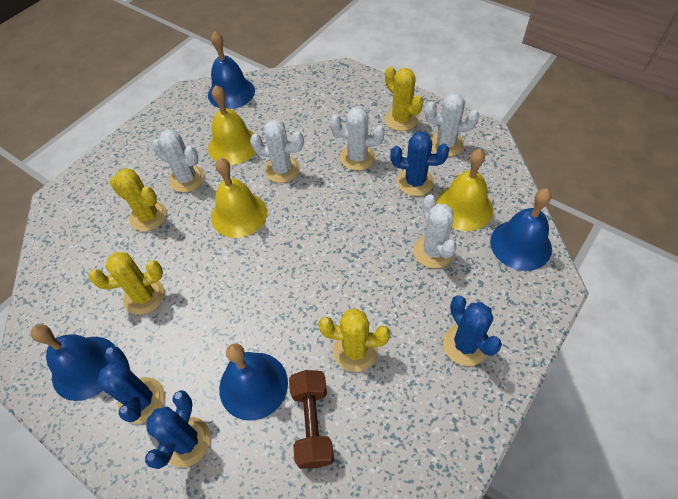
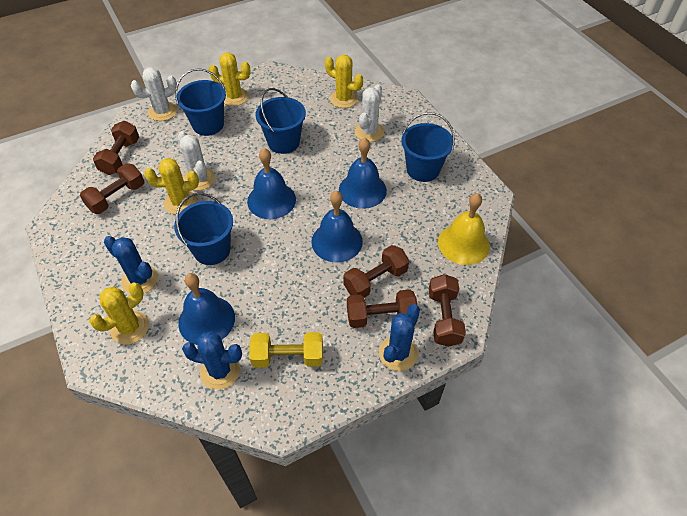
blue bucket: none = 0 -> [174,193,233,265] [175,68,226,136] [256,88,306,154] [401,112,455,182] = 4
blue cactus: [97,346,165,424] [145,390,211,469] [390,131,449,196] [443,295,502,366] = 4 -> [104,236,158,294] [182,331,242,390] [379,304,420,371] = 3
brown dumbbell: [289,370,334,469] = 1 -> [80,163,145,214] [93,121,139,175] [343,245,409,298] [347,289,417,328] [429,274,466,347] = 5
white cactus: [152,130,205,192] [250,119,304,183] [330,107,385,171] [414,194,457,268] [425,92,479,157] = 5 -> [131,67,177,121] [178,131,215,191] [355,84,384,142] = 3
yellow bell: [208,85,256,165] [211,158,267,238] [436,149,493,231] = 3 -> [438,193,490,265] = 1
yellow dumbbell: none = 0 -> [250,332,323,368] = 1

